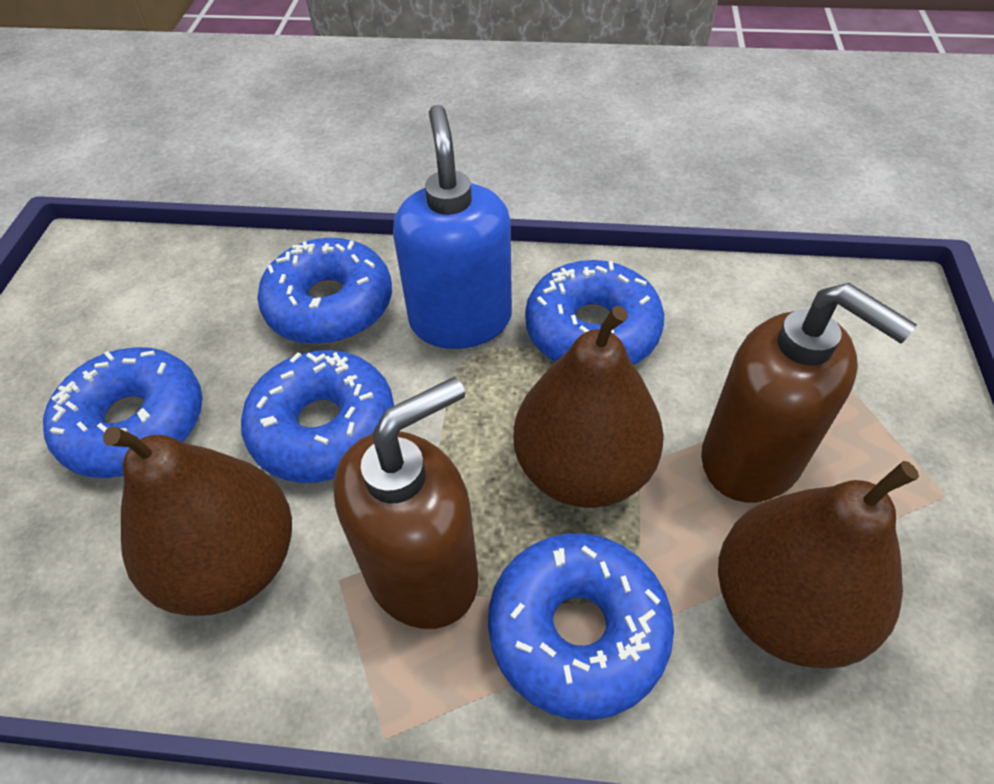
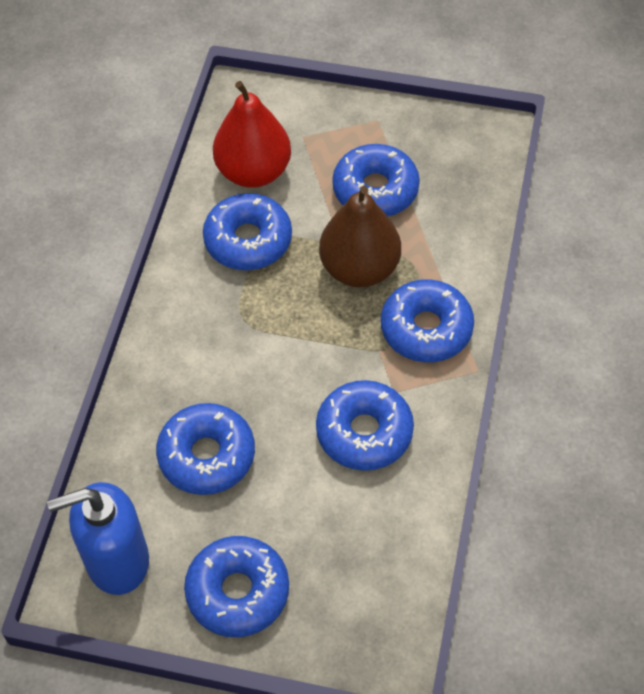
blue donut: [43,347,203,478] [241,350,394,483] [257,238,392,345] [488,533,674,720] [525,260,664,365] = 5 -> [156,403,255,495] [184,536,289,637] [203,193,292,270] [316,380,414,471] [332,144,420,216] [381,279,474,362] = 6
brown pear: [103,426,292,616] [514,306,664,508] [718,461,919,669] = 3 -> [319,186,401,287] = 1
brown soap dispenser: [333,377,478,629] [701,283,917,502] = 2 -> none = 0
red pear: none = 0 -> [213,81,291,188] = 1

